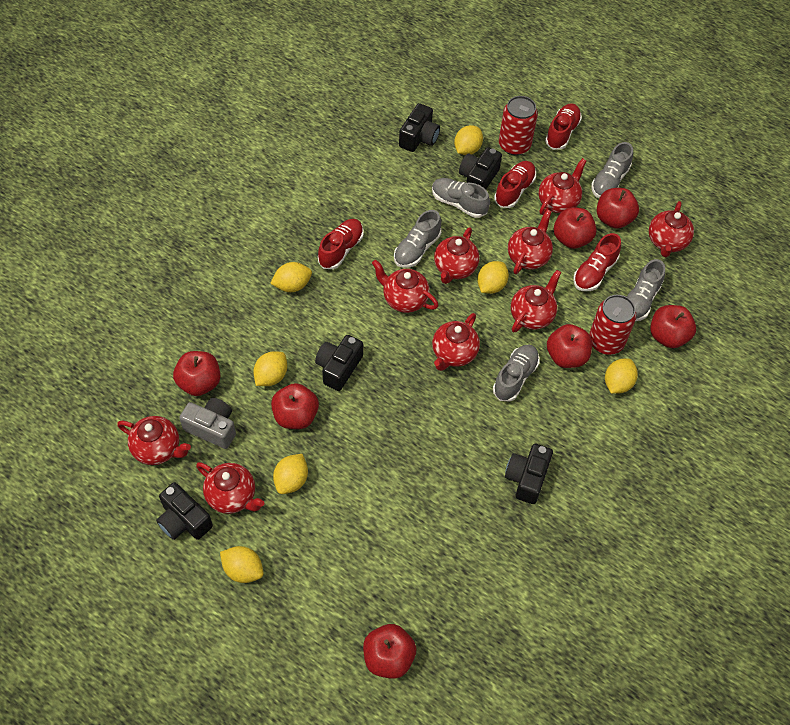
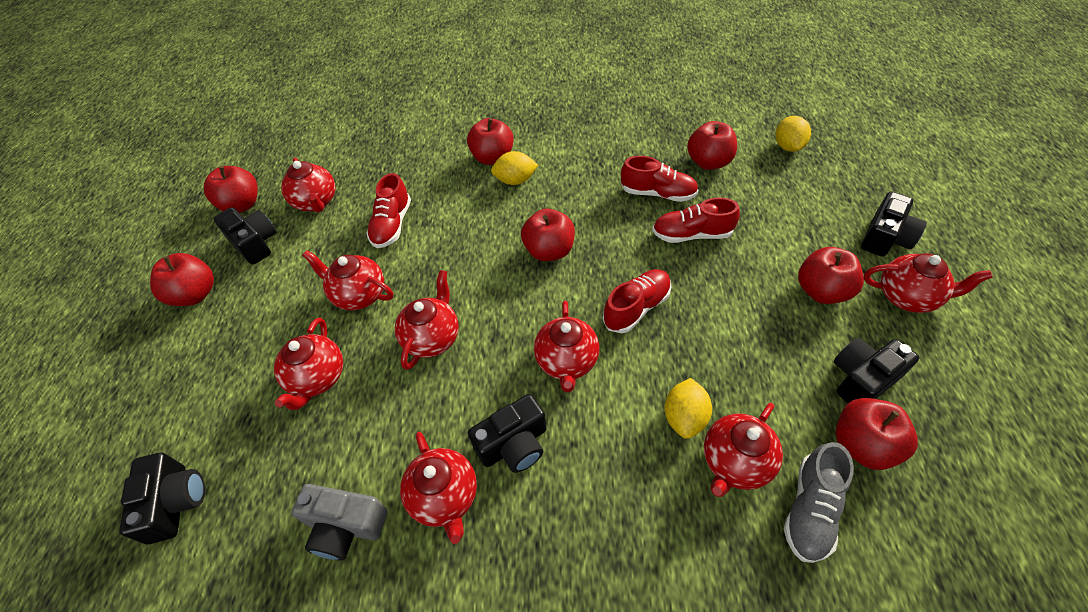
grey shoe: [394,210,441,268] [432,178,490,218] [493,344,539,402] [591,142,633,198] [627,259,665,321] = 5 -> [784,442,854,563] = 1
red can: [499,96,538,155] [589,295,636,355] = 2 -> none = 0
red teapot: [117,416,191,465] [196,462,264,514] [372,260,439,313] [432,313,480,371] [434,227,479,284] [508,210,553,274] [511,270,561,332] [539,158,586,215] [649,201,694,257] = 9 -> [274,318,343,410] [281,158,335,212] [302,250,393,310] [395,270,459,370] [400,432,477,544] [534,301,599,392] [704,403,783,497] [864,253,993,313] = 8
yellow lemon: [220,546,264,583] [253,351,287,386] [270,262,312,292] [273,454,308,494] [454,125,483,155] [477,261,509,294] [605,359,638,394] = 7 -> [491,151,538,185] [665,378,712,439] [776,116,811,152] = 3

